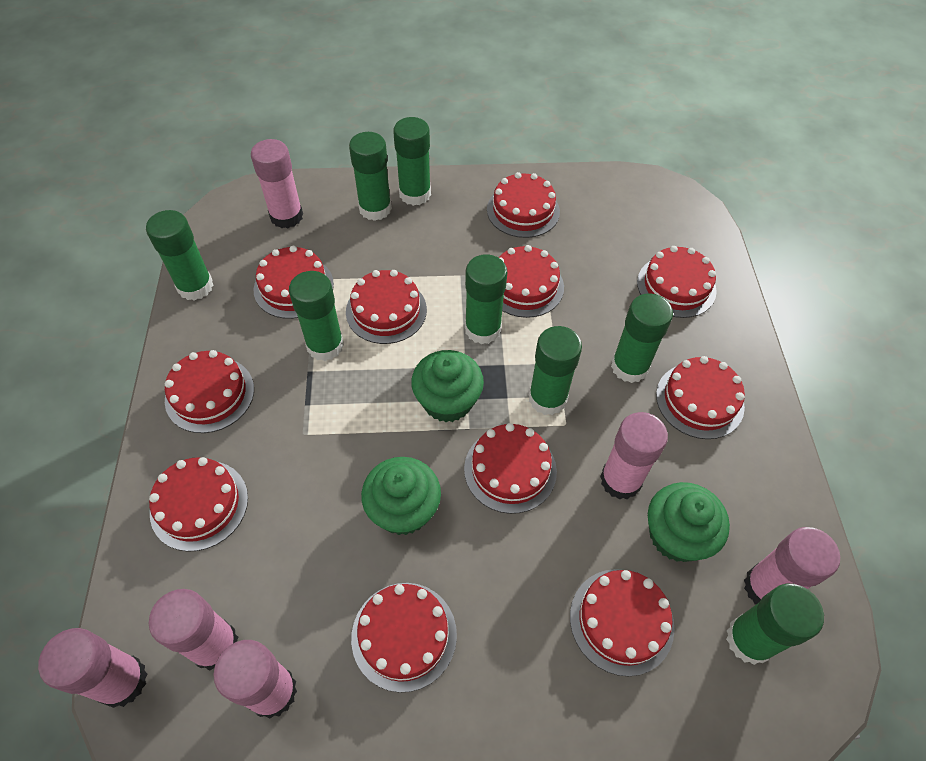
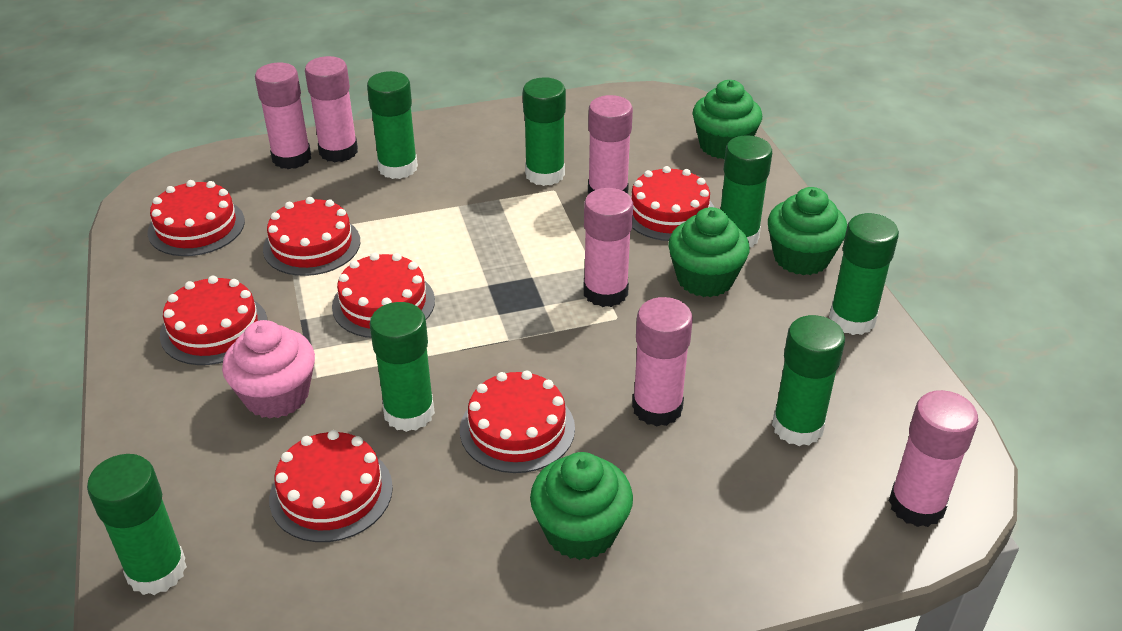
green cupcake: [361,457,441,535] [411,350,484,422] [648,482,730,562] = 3 -> [530,452,633,560] [668,207,750,297] [692,80,762,159] [768,187,847,275] = 4
green glue stick: [146,210,213,301] [289,271,344,361] [349,132,392,221] [393,117,431,206] [465,254,507,344] [529,326,582,415] [611,293,673,383] [726,584,824,665] = 8 -> [87,454,187,595] [367,71,418,179] [369,302,435,432] [523,77,566,186] [720,135,772,247] [772,315,845,446] [829,213,899,335] = 7
pink cupcake: none = 0 -> [222,320,315,419] = 1
red cake: [149,457,248,552] [165,350,254,433] [254,246,334,319] [346,270,427,344] [351,583,457,693] [464,423,557,514] [487,172,560,238] [498,245,564,318] [570,569,675,676] [637,246,717,318] [656,356,745,439] = 11 -> [148,180,245,256] [160,276,267,365] [263,197,360,276] [269,430,393,542] [332,253,435,338] [460,371,575,473] [630,166,715,241] = 7

